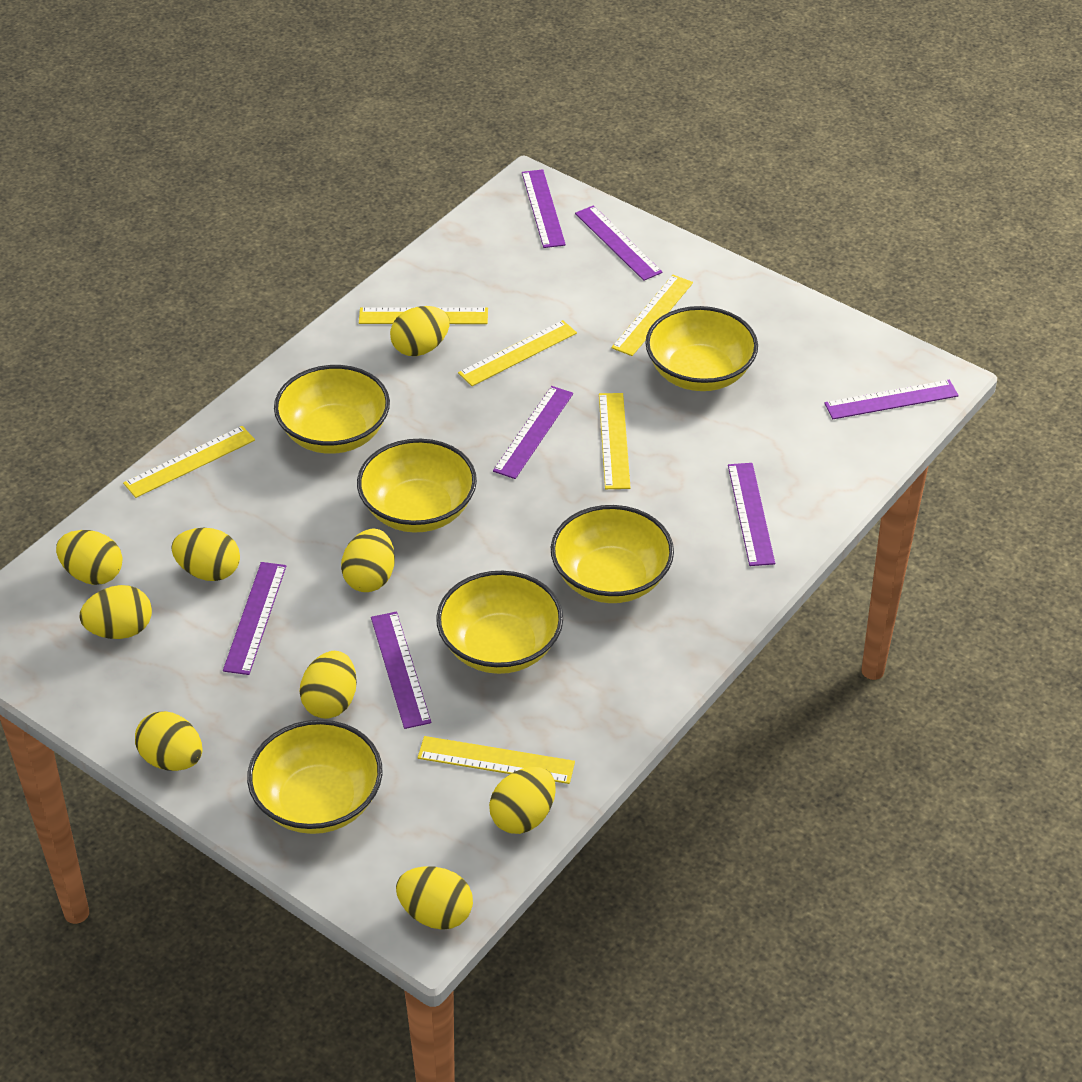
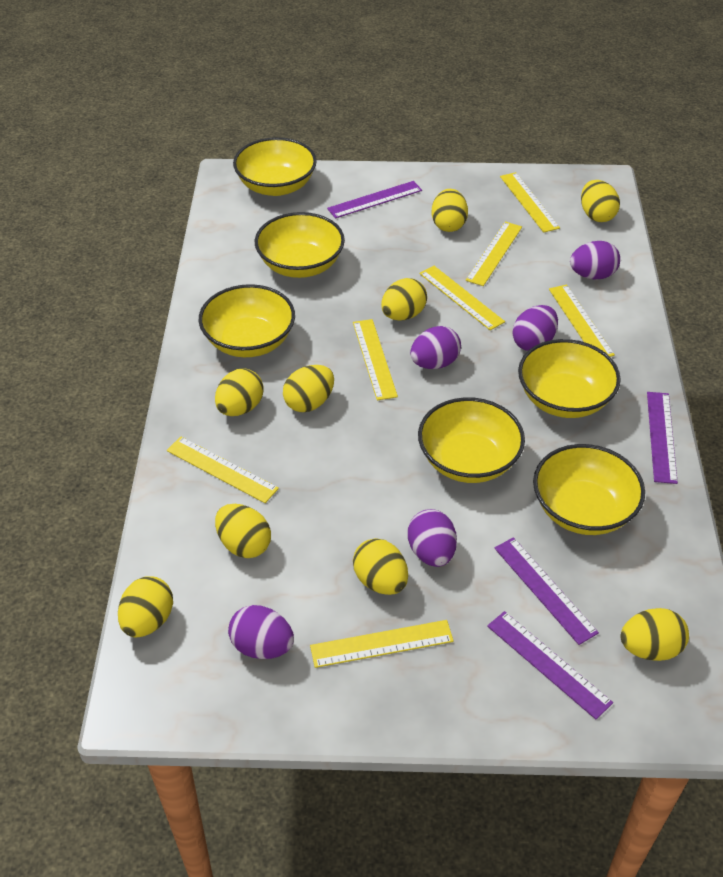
purple egg: none = 0 -> [228,605,294,659] [408,509,457,567] [410,326,461,369] [512,305,558,351] [570,241,620,280] = 5
purple ruler: [223,562,286,675] [371,612,431,729] [493,386,573,479] [522,169,566,248] [575,205,663,281] [728,463,775,566] [824,380,959,419] = 7 -> [327,181,422,218] [487,611,613,719] [495,537,599,645] [647,392,678,484] = 4
yellow ruler: [123,426,255,498] [359,307,488,324] [417,736,575,784] [458,320,577,386] [599,393,631,489] [612,275,693,356] = 6 -> [167,436,279,503] [310,620,454,668] [353,319,398,400] [419,266,505,330] [466,222,522,286] [500,172,560,233] [549,285,615,357] = 7

